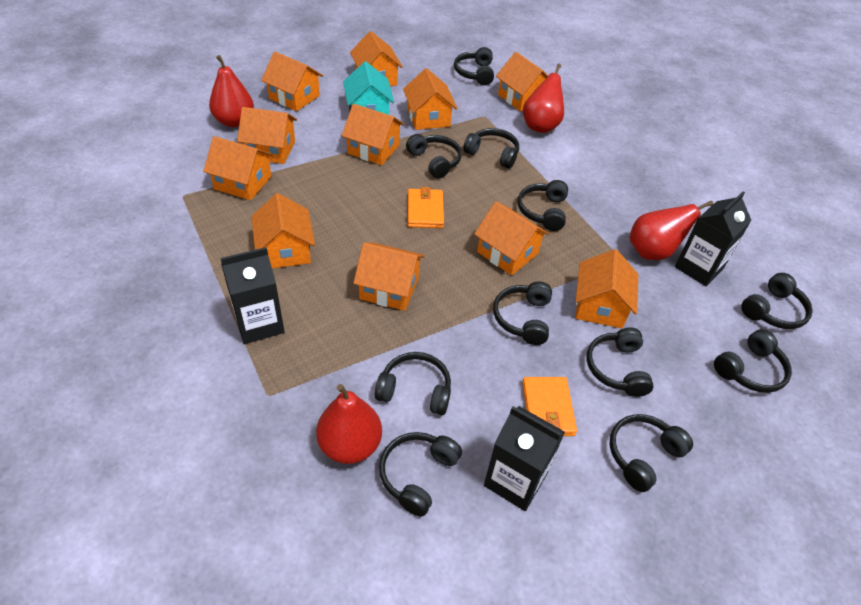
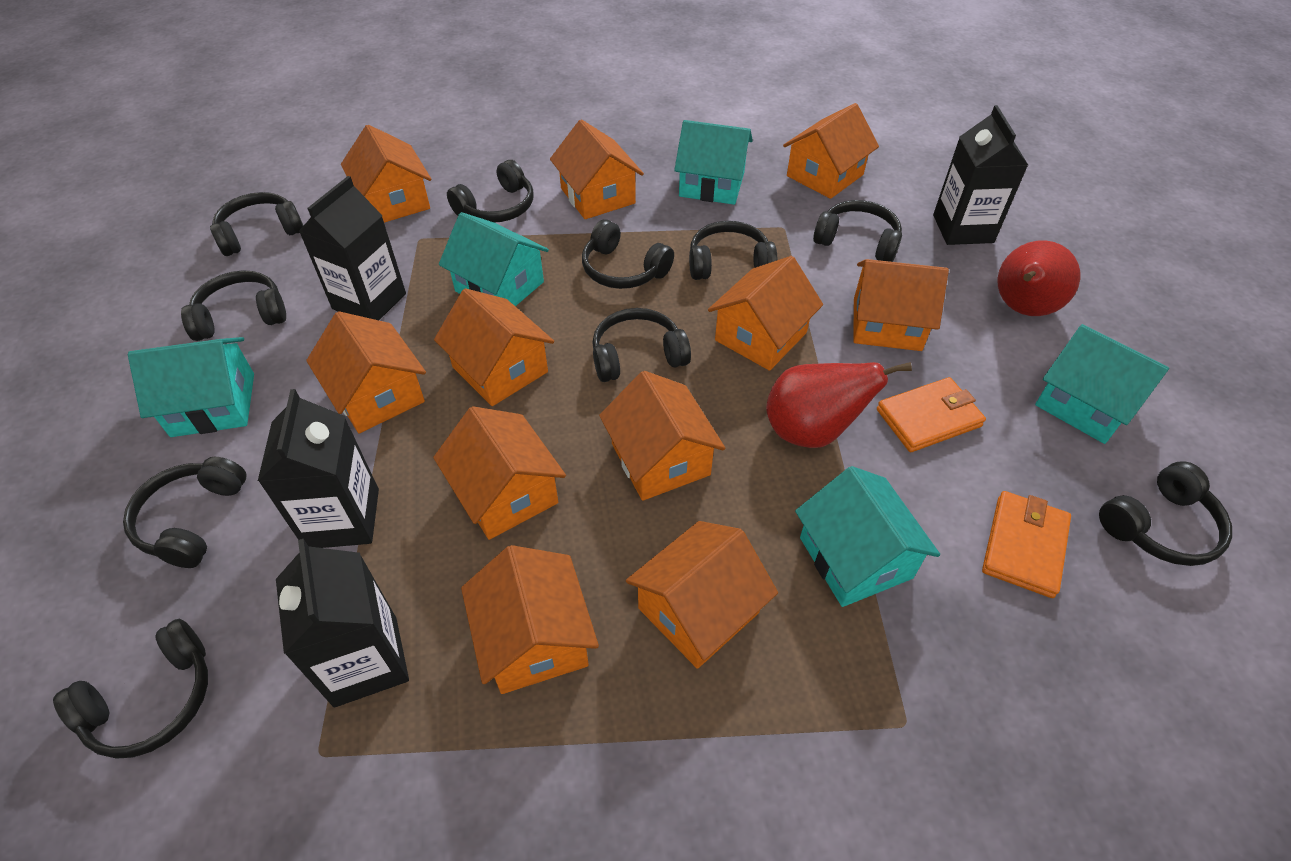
black carton: [220,247,285,344] [484,406,565,511] [675,192,751,286] = 3 -> [258,389,379,548] [276,539,409,707] [299,176,406,320] [933,105,1028,245] = 4
black headphones: [375,352,451,415] [379,432,462,517] [406,134,462,179] [454,47,494,85] [463,128,519,169] [493,281,552,345] [518,180,568,231] [587,327,654,397] [610,414,693,492] [714,329,792,393] [741,273,813,329] = 11 -> [53,618,208,759] [123,457,246,568] [181,270,286,341] [210,192,303,256] [447,160,533,222] [582,219,674,289] [592,308,691,382] [689,221,777,280] [813,200,902,262] [1099,461,1232,566] = 10
red pear: [209,55,254,127] [316,384,382,464] [523,64,564,133] [630,201,713,260] = 4 -> [766,362,912,448] [998,240,1080,316] = 2
turquoise house: [343,62,394,115] = 1 -> [128,337,254,437] [439,212,549,306] [674,120,753,205] [795,466,940,607] [1035,324,1169,444] = 5

